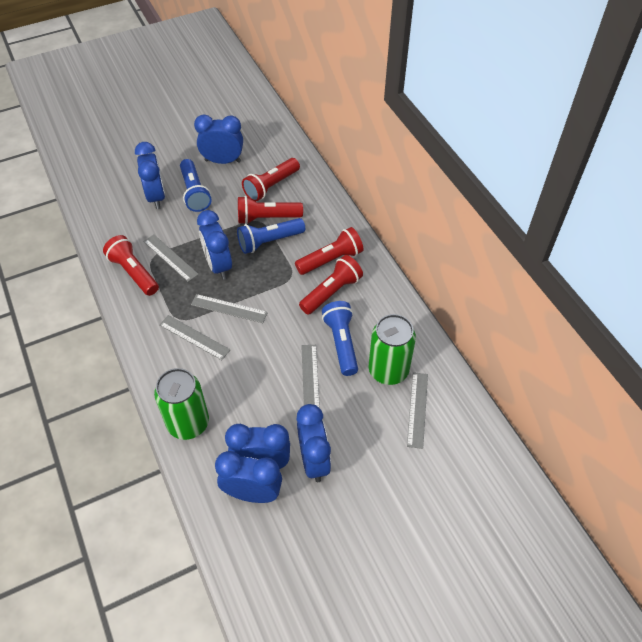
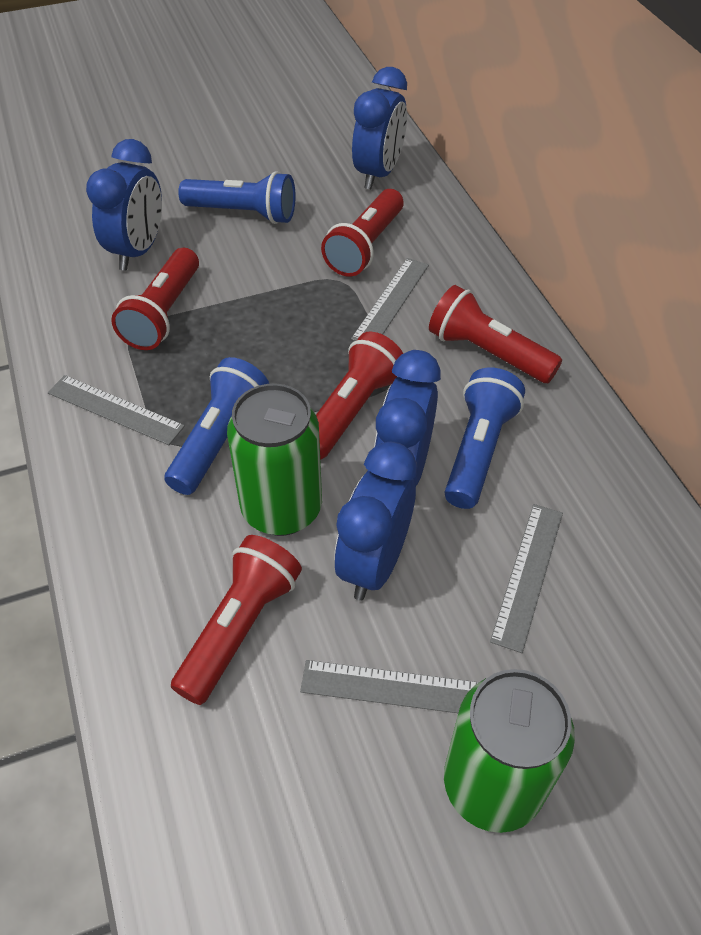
blue clock: [135,142,165,209] [194,115,243,164] [197,210,232,280] [215,451,282,503] [225,424,290,469] [297,404,331,482] = 6 -> [86,139,162,270] [334,442,417,600] [352,67,407,189] [374,350,441,486] = 4
grey ruler: [143,235,199,282] [159,315,231,360] [191,294,268,323] [301,345,320,408] [407,372,428,449] = 5 -> [48,375,185,445] [300,660,479,713] [351,258,429,341] [490,504,563,653] = 4

